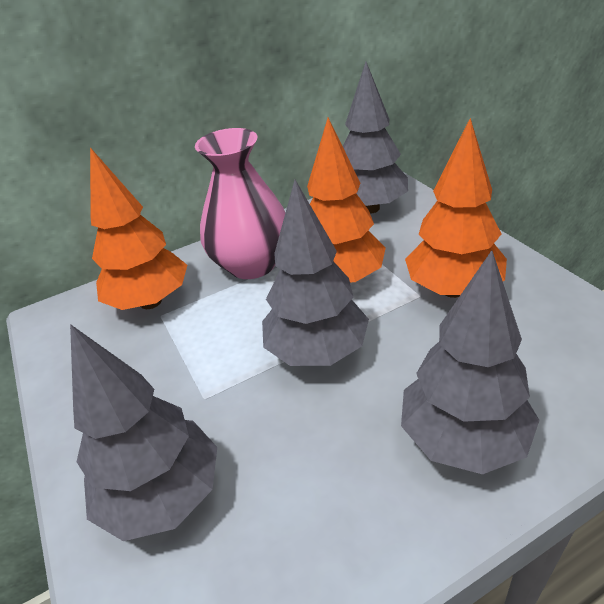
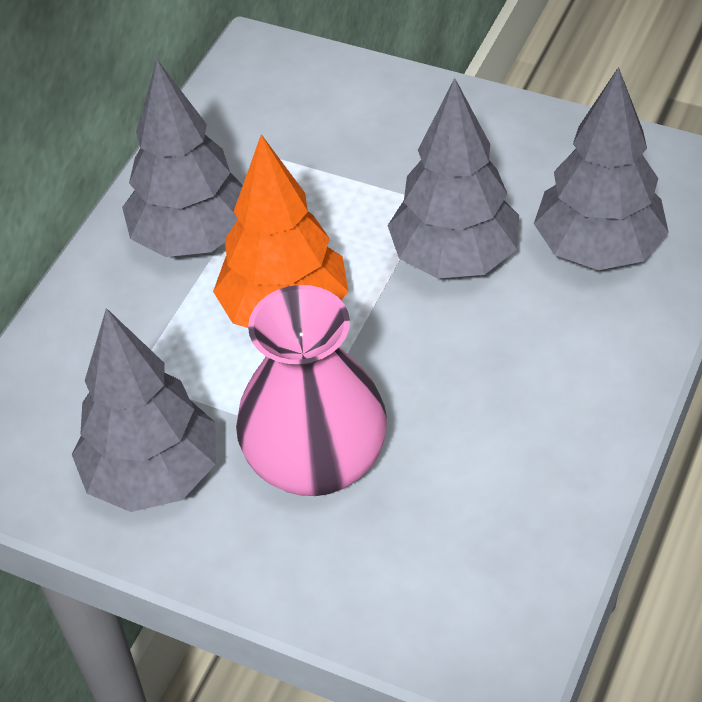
orange tree: [90,147,187,310] [307,118,386,282] [405,118,507,298] = 3 -> [213,134,349,328] = 1

